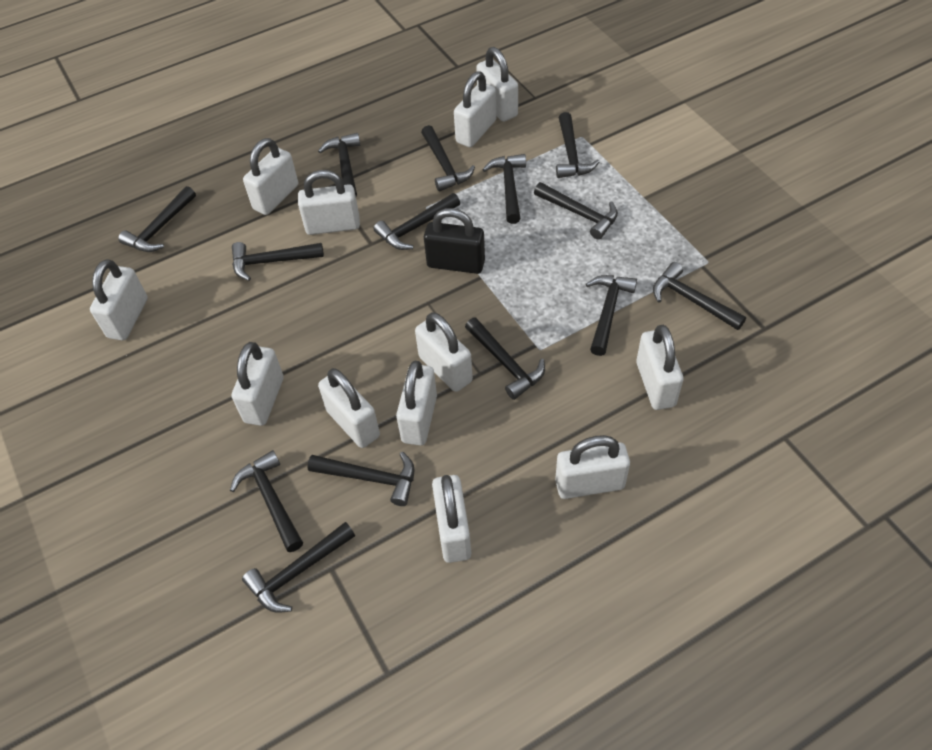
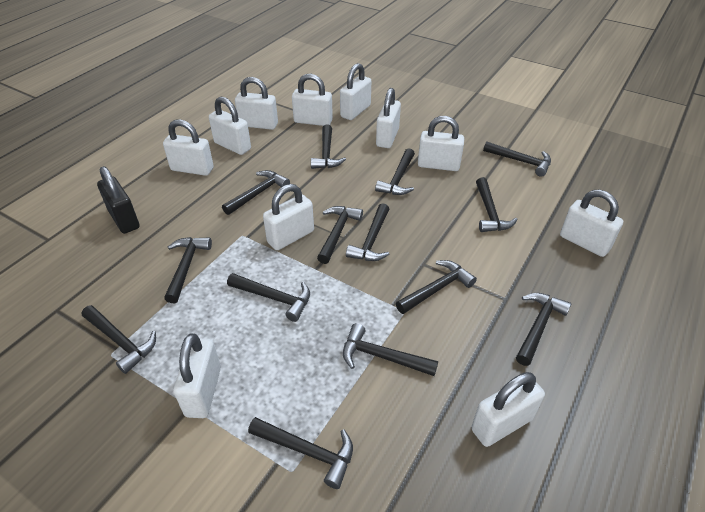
white padlock: [90,259,148,340] [232,342,284,426] [243,138,298,215] [298,170,360,235] [318,368,380,448] [396,361,437,446] [415,312,473,392] [432,475,471,563] [454,71,497,147] [476,47,518,122] [555,435,630,499] [636,325,683,410] = 12 -> [163,119,214,176] [174,334,221,418] [209,97,251,155] [235,77,278,130] [263,184,314,250] [292,74,333,126] [340,63,371,120] [376,88,401,148] [418,116,464,171] [471,372,545,447] [560,189,623,257] = 11

